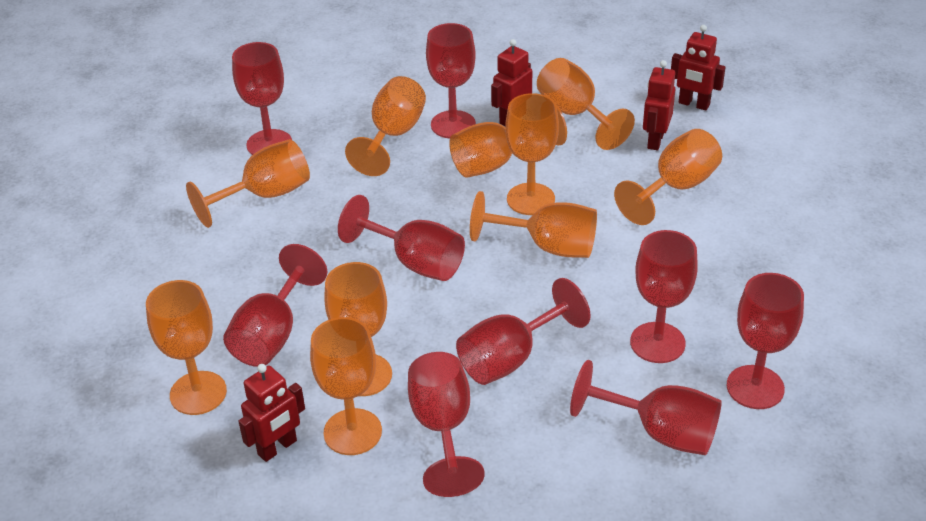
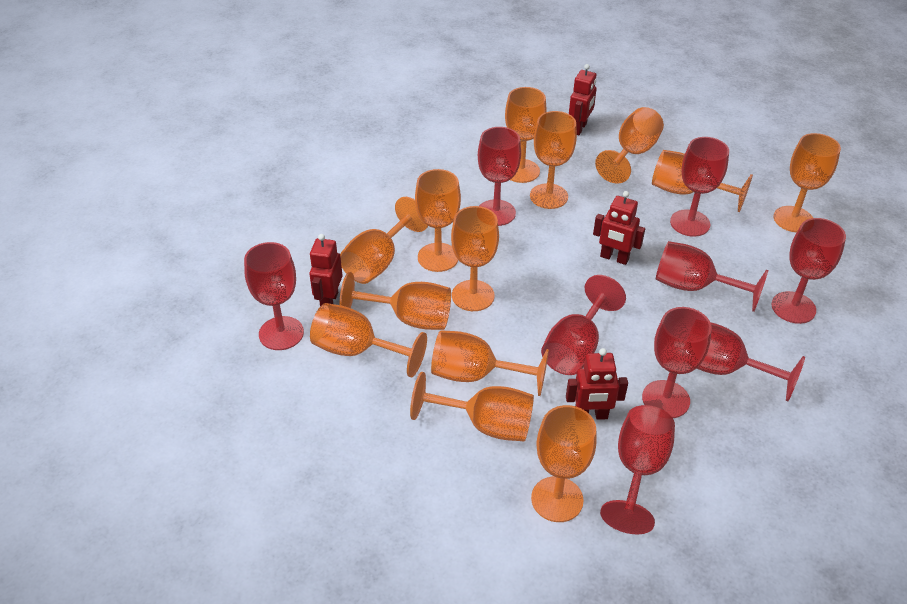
orange goblet: [146,280,227,415] [186,139,310,228] [310,317,382,455] [324,262,392,396] [345,76,426,176] [449,105,567,178] [470,191,597,258] [505,93,559,215] [537,58,635,150] [614,129,722,225] = 10 -> [310,303,427,377] [340,197,428,284] [340,272,451,330] [410,372,534,441] [415,169,461,272] [431,330,549,396] [451,206,499,311] [505,87,546,183] [530,111,577,209] [531,405,597,522] [595,107,664,184] [652,150,753,212] [774,133,841,233] = 13

